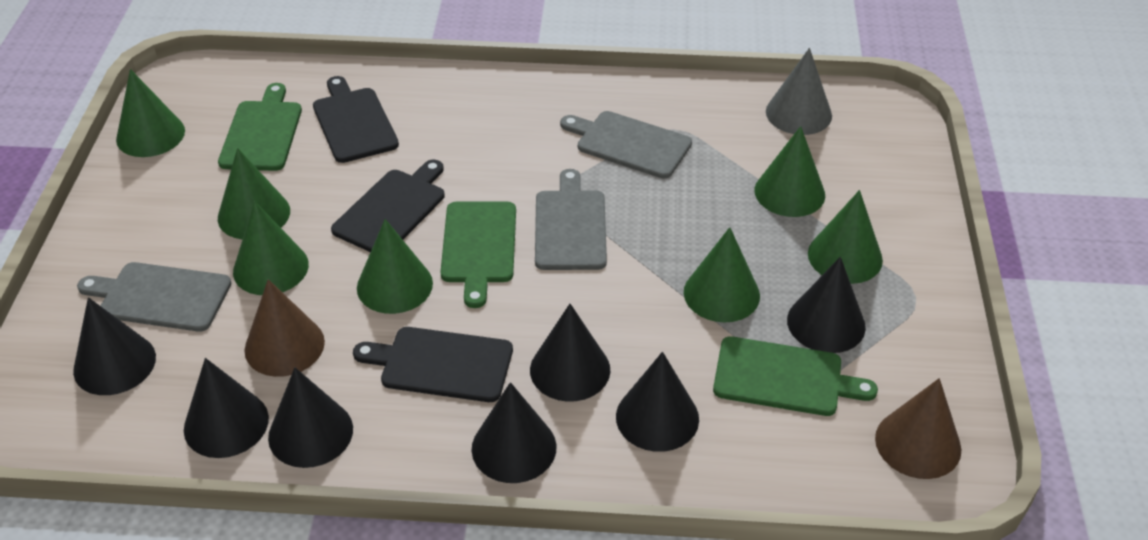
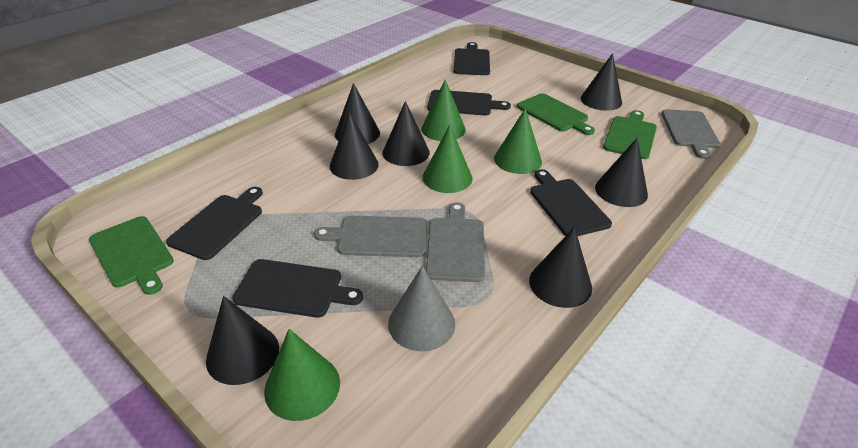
black cutting board: [313,76,399,163] [331,160,445,252] [353,327,513,402] = 3 -> [166,187,263,260] [232,259,363,318] [427,90,511,115] [454,42,490,75] [530,169,612,236] = 5
brown cone: [244,279,325,377] [875,378,961,479] = 2 -> none = 0
green cone: [116,69,185,157] [218,148,290,239] [233,201,309,295] [357,219,433,314] [684,227,760,322] [755,126,825,217] [808,190,883,284] = 7 -> [264,329,340,421] [421,79,466,141] [423,125,472,193] [494,108,542,174] = 4

